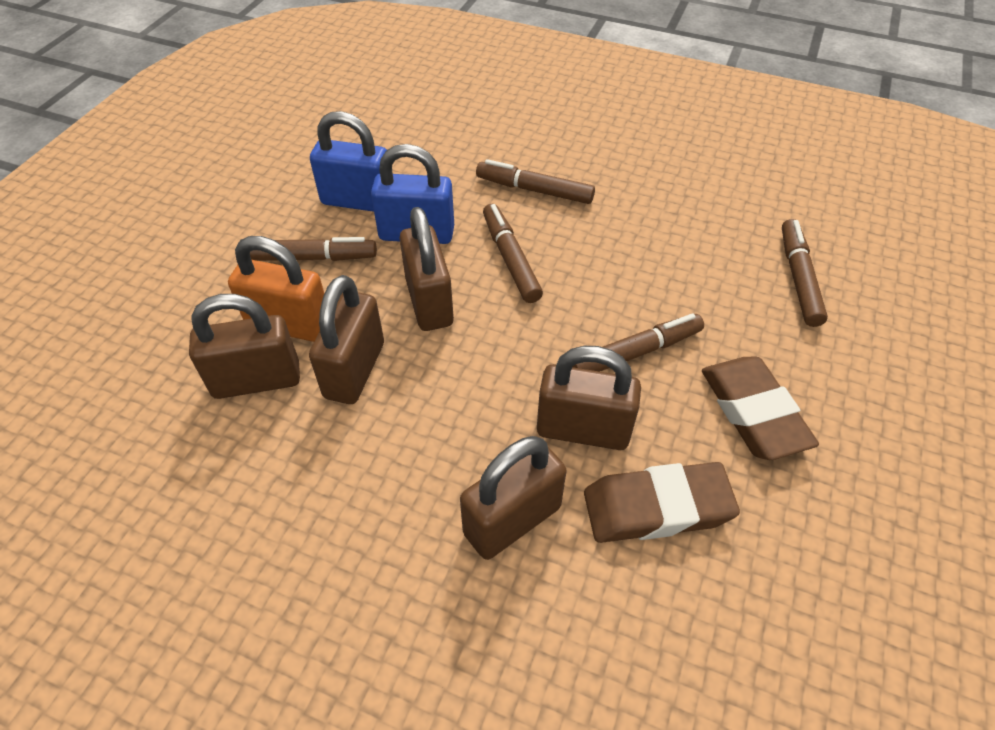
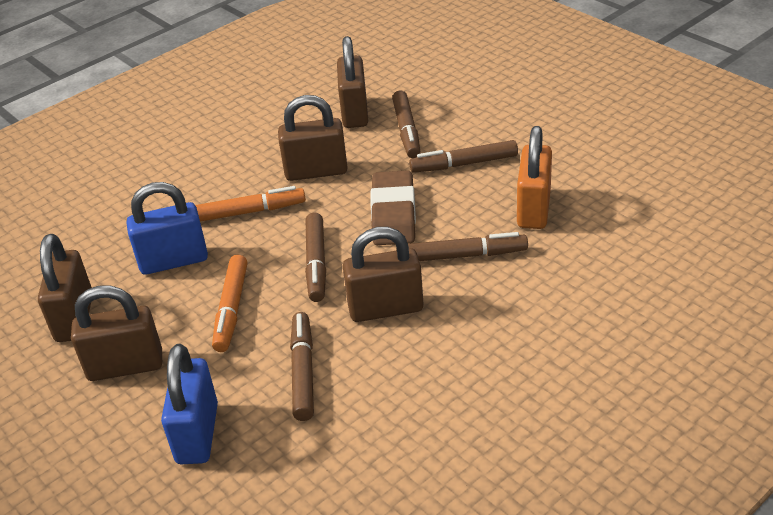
brown eraser: [584,462,740,543] [702,357,819,460] = 2 -> [370,170,416,245] = 1
orange marker: none = 0 -> [195,186,306,222] [212,255,247,352] = 2

